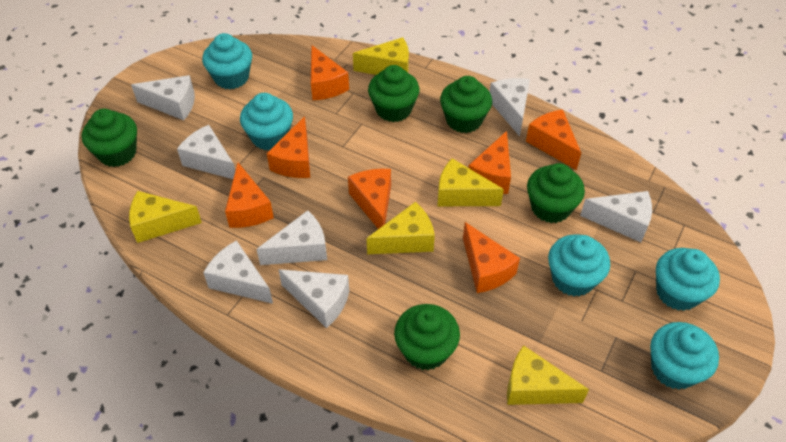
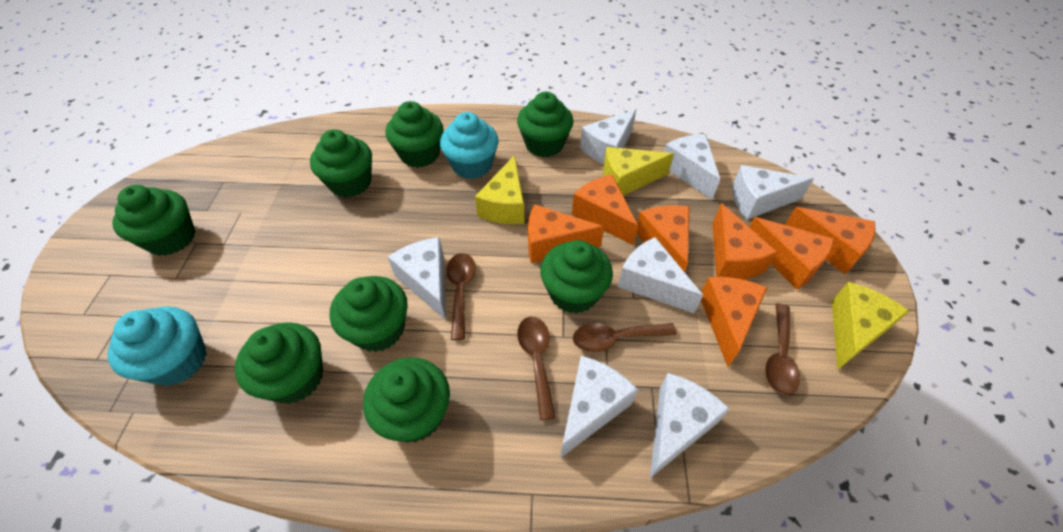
brown spoon: none = 0 -> [446,253,476,340] [517,316,556,420] [573,323,677,352] [765,303,800,395] = 4
green cupcake: [82,109,137,167] [368,65,420,122] [394,304,460,370] [440,76,492,133] [527,163,585,223] = 5 -> [112,185,195,256] [235,322,323,404] [310,129,372,197] [330,276,408,352] [363,357,450,443] [386,101,443,168] [517,92,573,157] [540,240,613,314] = 8
turquoise cupcake: [202,33,252,89] [240,93,293,150] [548,234,610,296] [650,322,719,390] [656,248,720,311] = 5 -> [107,306,207,386] [440,112,499,179] = 2
yellow cheese: [129,191,202,243] [353,37,409,75] [367,202,435,254] [438,158,504,206] [507,345,589,405] = 5 -> [475,155,524,224] [603,147,674,196] [832,282,909,370] = 3

